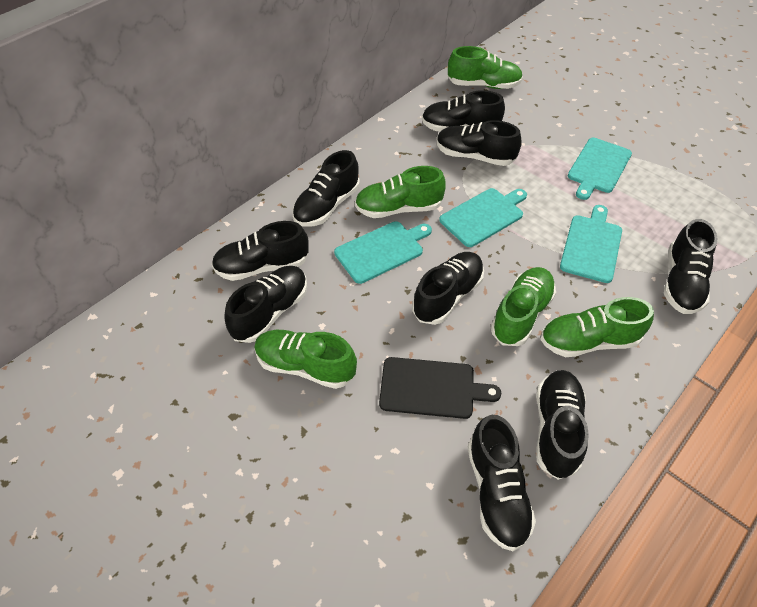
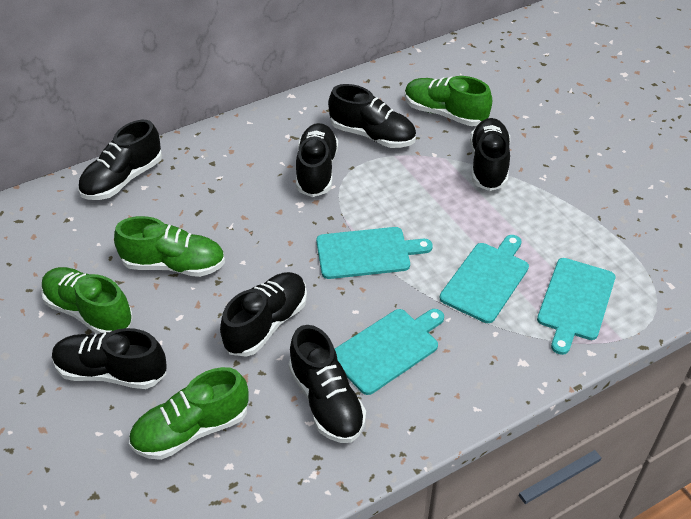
black cutting board: [379,357,501,419] = 1 -> none = 0
black shoe: [212,221,309,281] [224,266,307,343] [292,150,360,227] [412,252,484,325] [422,90,505,132] [437,120,521,166] [468,415,536,551] [536,370,589,480] [664,219,718,314] = 9 -> [52,328,167,389] [78,120,162,200] [220,272,307,357] [289,325,366,443] [296,123,338,197] [328,84,416,148] [470,118,510,191] = 7
green shoe: [254,330,357,389] [355,166,446,218] [448,46,523,89] [491,267,556,346] [540,297,654,357] = 5 -> [41,267,133,334] [114,216,225,277] [129,367,249,460] [405,76,492,126] = 4

